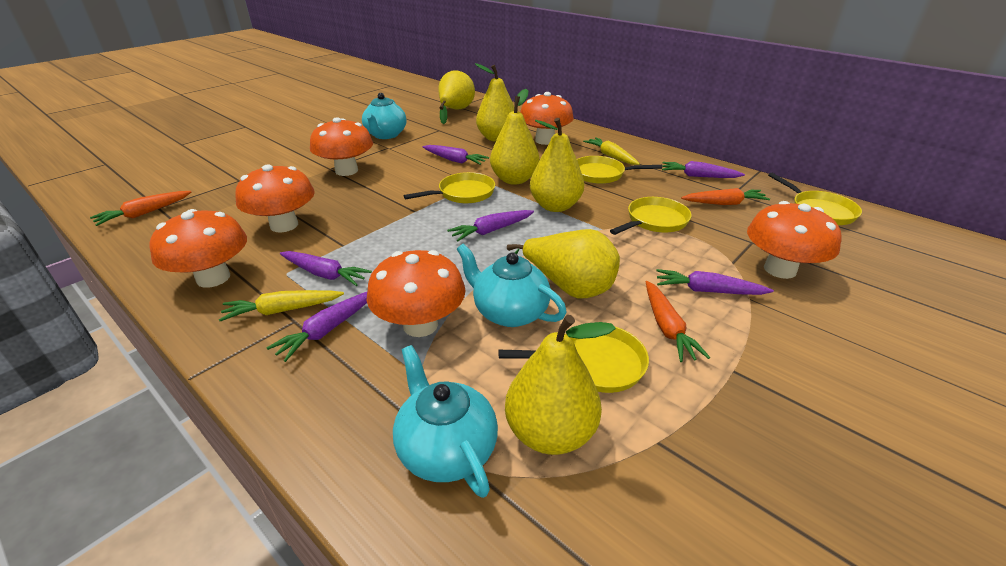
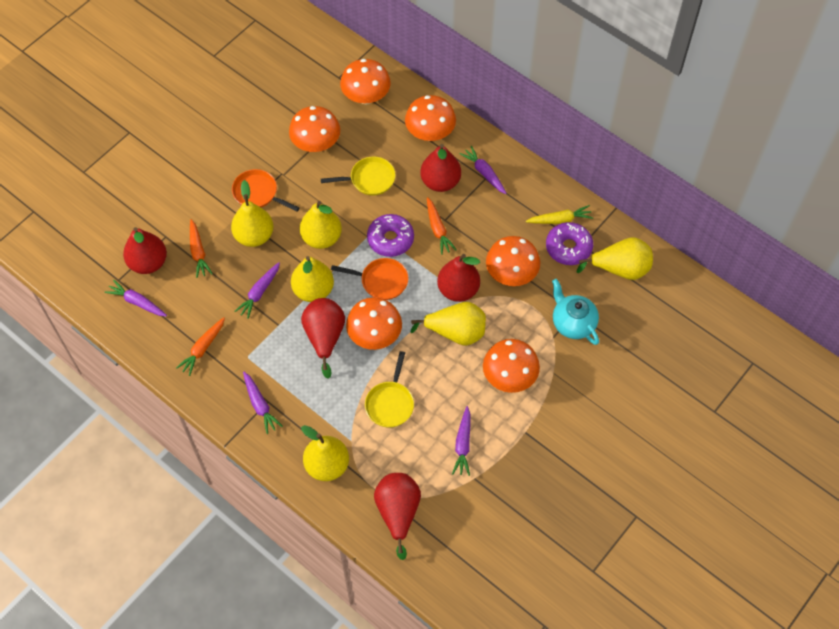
orange pan: none = 0 -> [232,169,300,212] [331,258,408,300] = 2
purple carrot: [266,292,367,362] [280,251,372,286] [423,145,489,165] [447,210,534,241] [656,269,774,295] [662,161,745,178] = 6 -> [104,280,167,316] [234,262,280,319] [243,372,283,434] [452,406,470,476] [459,146,507,194] = 5
purple donut: none = 0 -> [367,214,414,257] [546,222,593,265] = 2
red pear: none = 0 -> [123,227,167,274] [301,298,345,379] [374,473,421,560] [420,144,461,192] [437,254,480,302] = 5
turquoise teapot: [362,93,406,139] [393,345,498,498] [457,244,567,327] = 3 -> [552,279,599,345] = 1
yellow carrot: [219,290,344,321] [583,137,640,165] = 2 -> [526,205,593,224] = 1
yellow pan: [404,172,495,203] [498,326,649,393] [577,156,662,184] [610,197,692,235] [768,173,862,225] = 5 -> [321,156,396,196] [365,351,414,428] = 2

